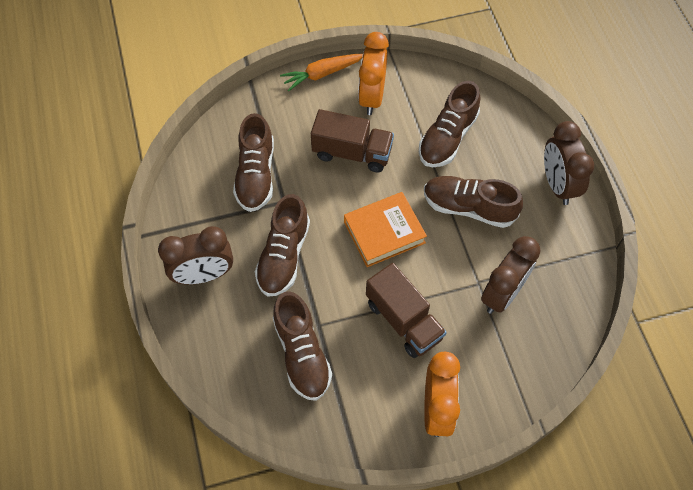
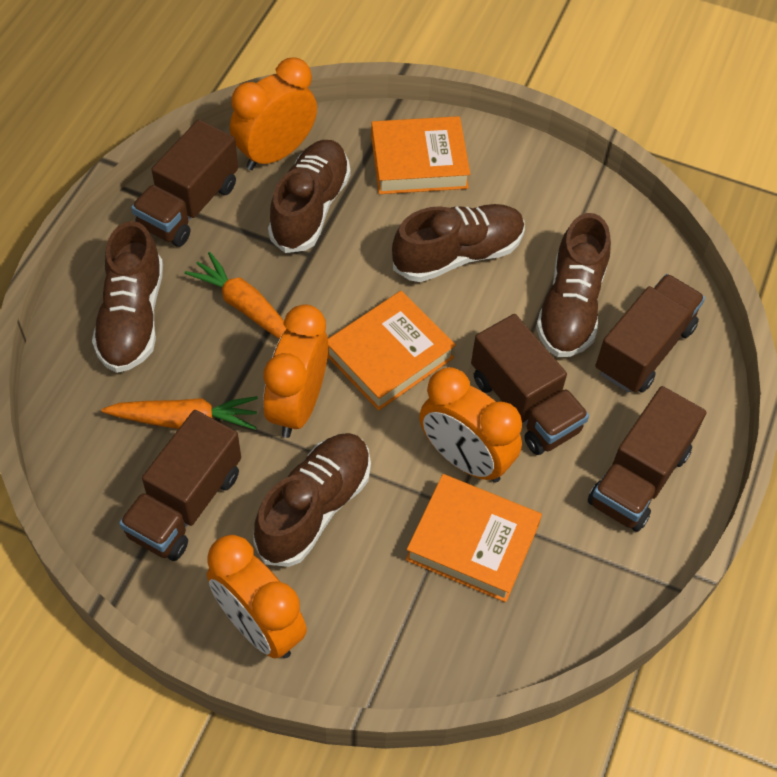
brown clock: [158,226,233,285] [481,236,540,314] [544,121,594,205] = 3 -> none = 0
brown truck: [311,109,394,173] [366,263,447,358] = 2 -> [119,410,241,561] [131,119,238,247] [471,314,589,455] [588,386,706,532] [595,274,705,393] = 5
orange book: [344,192,427,267] = 1 -> [328,291,456,411] [371,116,470,194] [406,474,542,602] = 3
orange carrot: [280,54,363,91] = 1 -> [101,396,258,430] [185,252,287,339] = 2
orange clock: [358,32,389,115] [424,352,460,437] = 2 -> [207,535,307,659] [230,58,317,170] [263,304,328,438] [419,367,522,483] = 4

